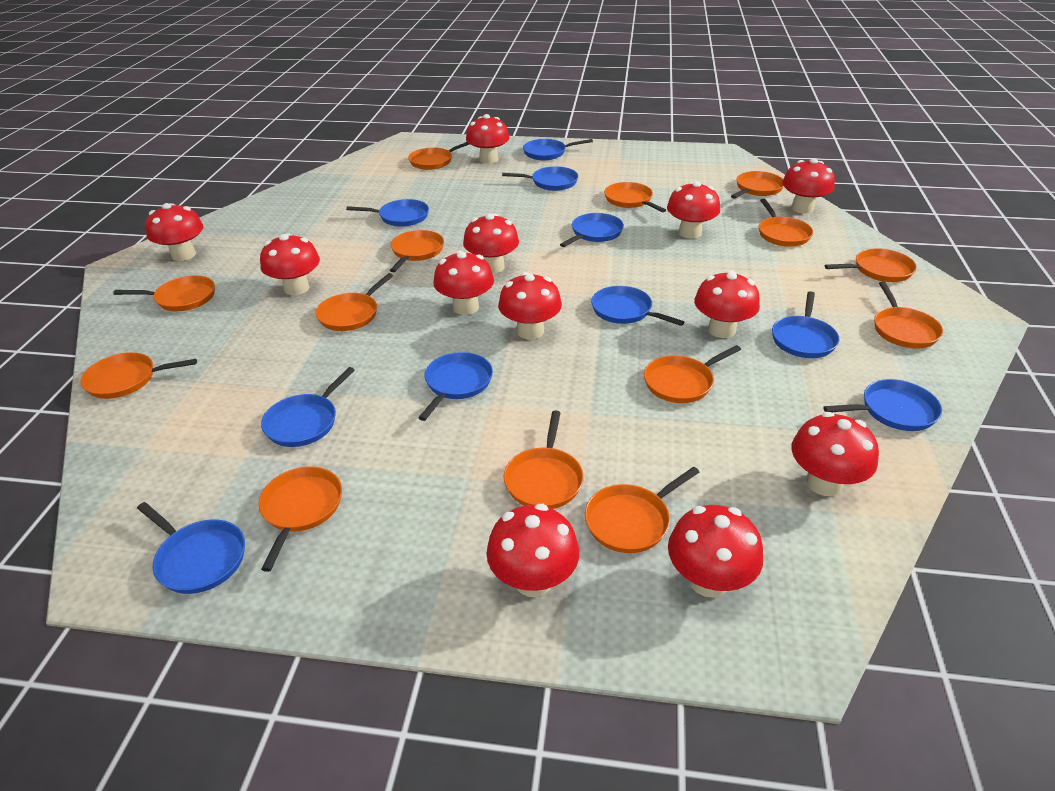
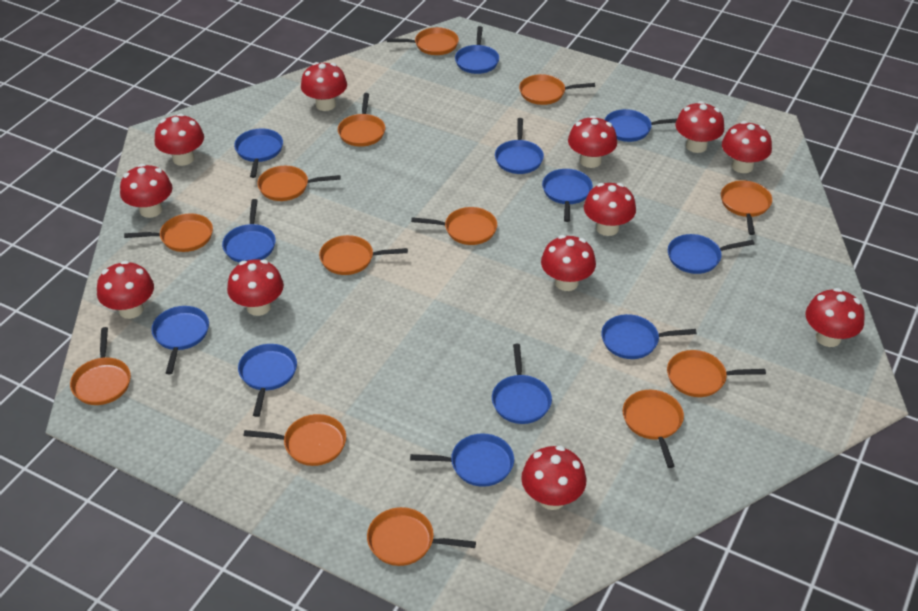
blue pan: [137,502,245,594] [261,367,355,447] [346,199,429,227] [418,352,493,421] [502,166,578,191] [523,139,593,160] [560,213,624,247] [591,286,684,326] [772,291,839,358] [823,379,942,431] = 10 -> [151,306,209,374] [222,199,276,263] [234,128,283,178] [238,344,297,417] [410,433,514,487] [455,26,499,74] [492,344,552,424] [495,118,544,174] [542,169,593,222] [601,314,697,359] [604,109,677,142] [668,234,754,274] = 12
orange pan: [81,352,197,399] [113,275,215,311] [258,467,342,572] [316,273,393,331] [390,230,444,272] [408,142,470,170] [503,411,584,509] [585,467,700,553] [604,182,666,212] [644,345,741,403] [731,171,784,198] [759,198,813,247] [825,248,917,282] [874,282,943,349] = 14 -> [70,327,131,405] [124,213,213,252] [244,414,346,466] [257,166,341,201] [319,235,408,275] [338,93,385,147] [367,507,476,566] [387,27,459,55] [411,207,497,245] [519,74,595,105] [623,390,684,468] [667,350,766,397] [721,180,772,235] = 13

